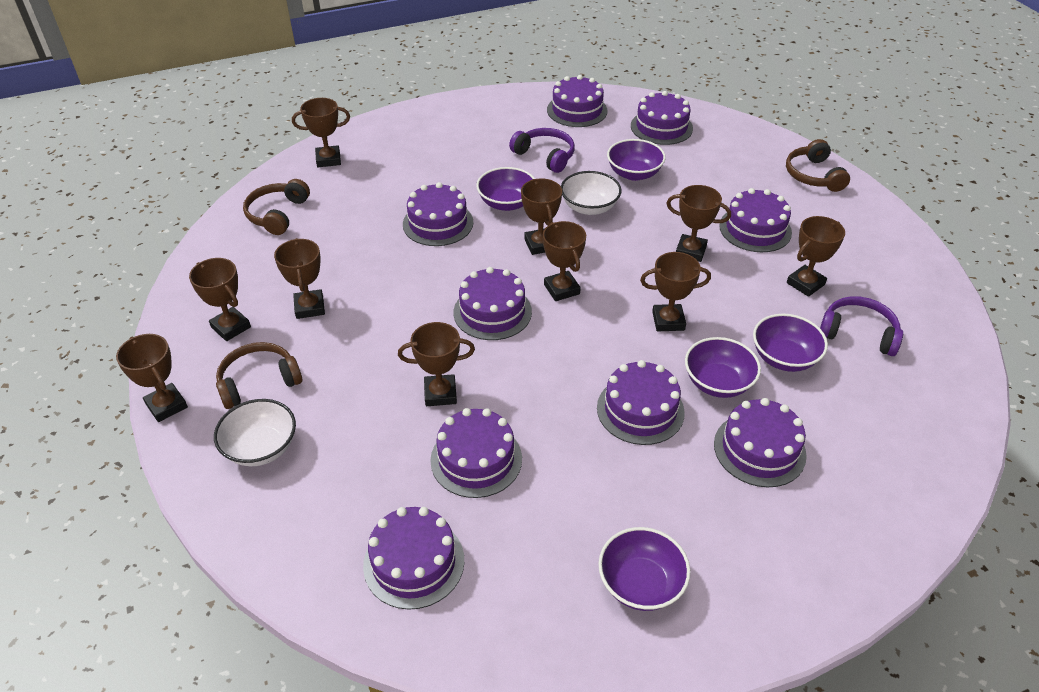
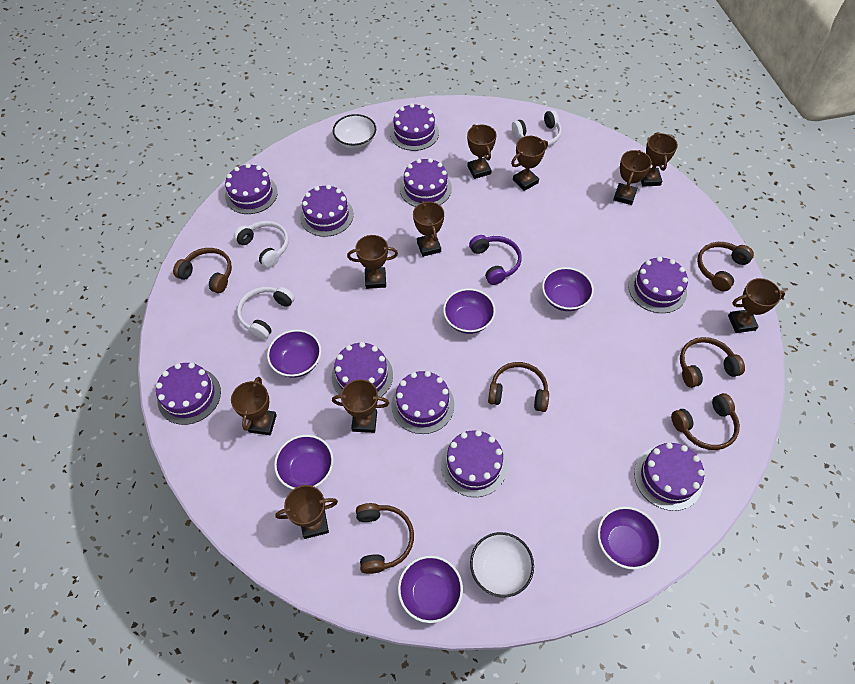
brown headphones: [216,342,302,409] [243,179,310,235] [786,139,850,192] = 3 -> [173,248,232,293] [356,503,414,574] [488,362,549,412] [671,393,740,450] [680,337,745,388] [697,242,754,291] = 6
purple bowl: [476,167,535,211] [598,527,690,611] [607,139,666,181] [685,337,761,398] [753,314,828,372] = 5 -> [267,330,321,378] [274,435,334,489] [398,556,463,623] [443,288,496,334] [542,267,594,311] [598,507,661,570] = 6
purple cake: [363,507,464,610] [403,182,473,246] [430,408,522,498] [453,267,532,340] [547,75,608,127] [597,360,685,445] [631,91,693,145] [714,398,807,487] [719,188,792,252] = 9 -> [156,363,221,425] [225,164,278,214] [300,185,354,237] [332,342,393,397] [390,103,439,151] [391,371,454,434] [400,158,452,207] [441,430,507,497] [628,257,688,313] [634,442,705,511] = 10
purple headphones: [509,128,575,173] [820,296,903,356] = 2 -> [469,235,522,285] = 1
white headphones: none = 0 -> [234,221,289,268] [237,287,295,340] [512,110,562,146] = 3

